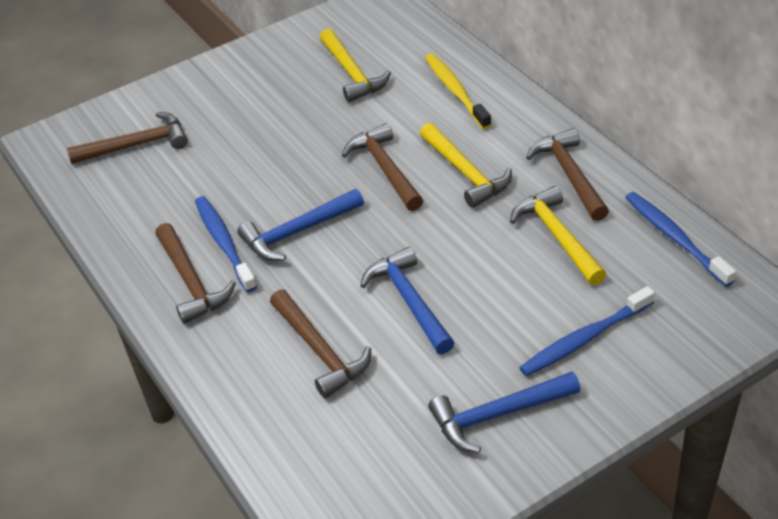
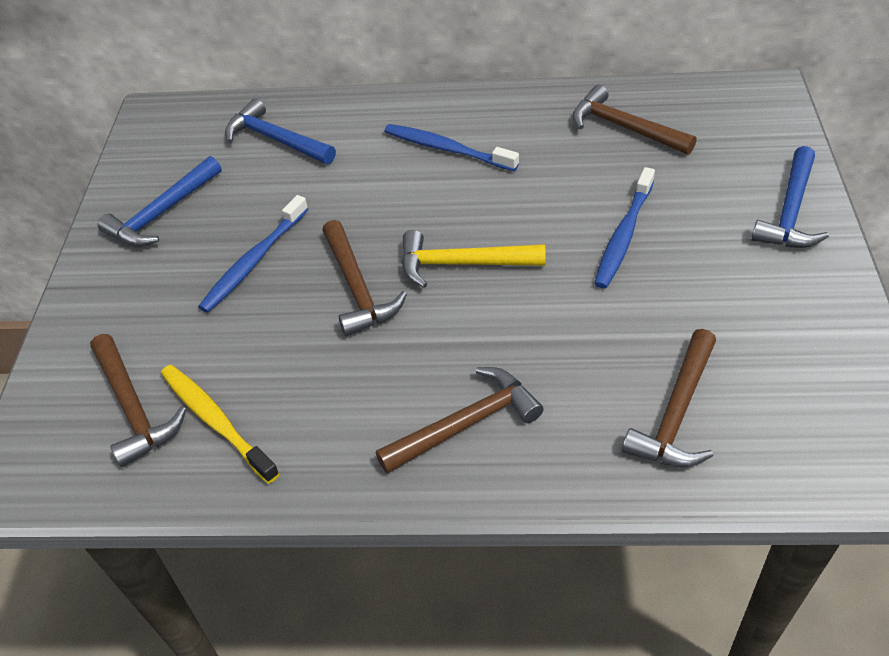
yellow hammer: [320,28,391,102] [420,123,512,208] [510,186,606,285] = 3 -> [401,230,546,288] = 1

